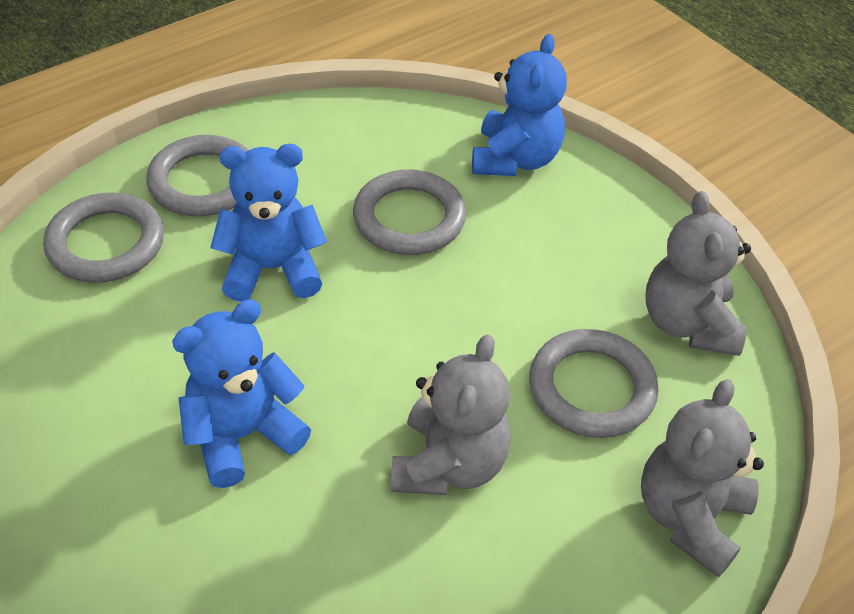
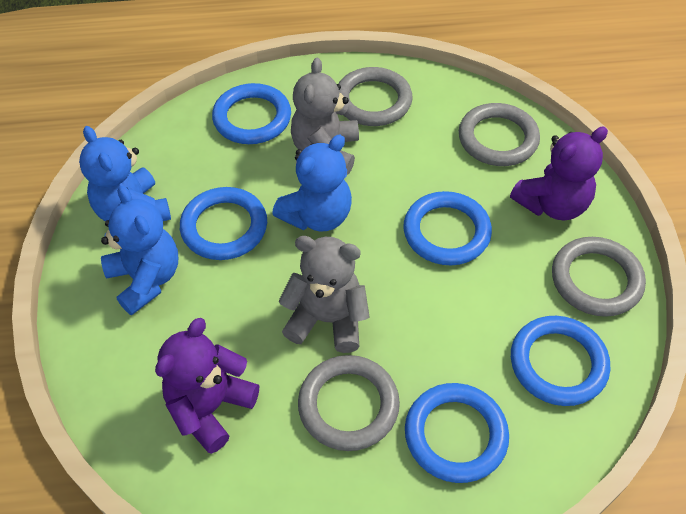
blue ring: none = 0 -> [180,187,267,260] [212,83,291,144] [403,191,492,265] [405,383,509,483] [511,316,610,406] = 5
grey teddy bear: [391,335,511,495] [641,379,764,577] [645,191,751,356] = 3 -> [278,236,370,353] [291,57,359,175] = 2
purple teddy bear: none = 0 -> [155,318,259,454] [510,127,608,221] = 2

